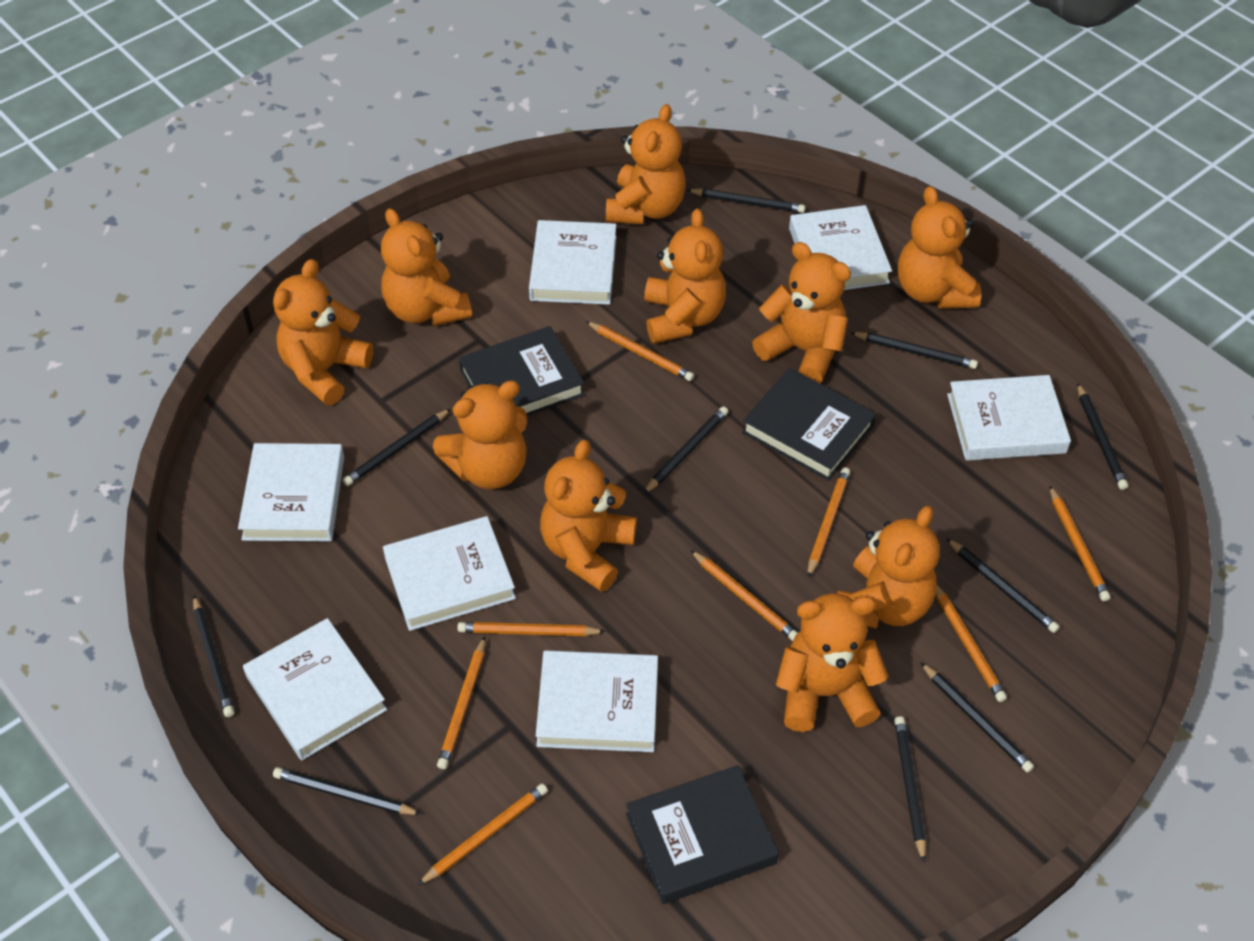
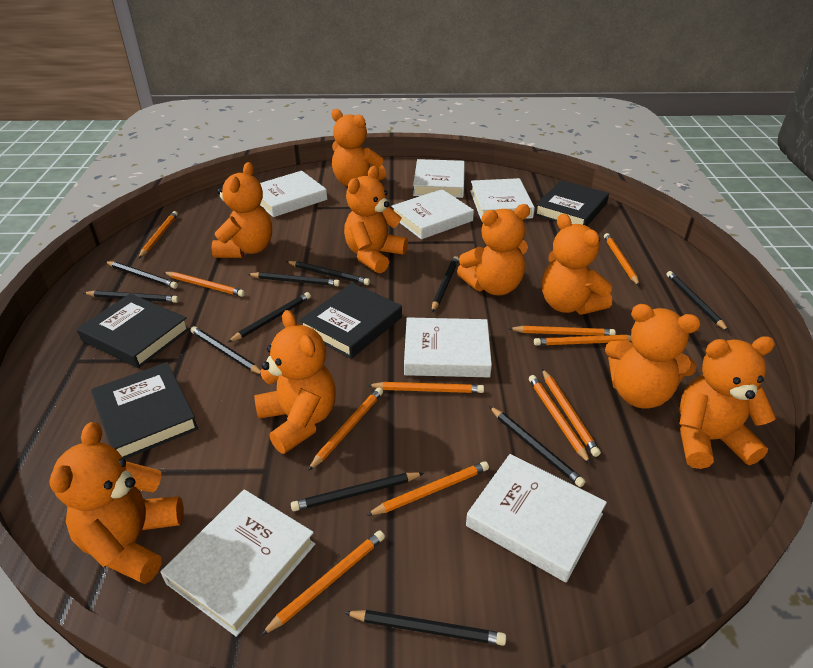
black book: [459,326,585,416] [626,765,779,904] [742,368,876,481] = 3 -> [77,293,190,368] [91,362,198,459] [299,283,402,359] [534,180,609,226] = 4
black pencil: [193,595,235,717] [273,767,421,815] [343,409,451,486] [643,406,728,494] [687,188,805,213] [850,332,978,369] [894,716,926,862] [920,662,1034,773] [946,538,1060,633] [1077,383,1128,490] = 10 -> [84,290,179,303] [105,261,178,289] [191,326,261,374] [227,292,311,343] [248,272,340,286] [286,261,370,285] [291,472,424,511] [344,610,506,646] [432,256,459,312] [489,406,585,487] [666,271,729,331] = 11
orange pencil: [418,784,548,885] [437,636,485,769] [457,622,606,636] [586,321,694,381] [690,550,798,641] [808,467,850,578] [936,585,1007,702] [1049,485,1110,602] = 8 -> [139,211,178,258] [164,272,245,297] [261,530,385,636] [308,387,383,471] [366,461,489,516] [367,382,484,393] [509,326,616,336] [529,375,591,464] [534,335,631,346] [542,369,601,457] [604,233,640,286] = 11
orange teddy bear: [273,259,373,405] [381,208,472,326] [433,380,527,489] [540,440,637,592] [606,104,686,224] [644,208,726,344] [752,242,851,383] [776,593,889,732] [837,506,940,629] [898,186,981,309] = 10 -> [49,422,184,584] [212,162,272,258] [254,310,336,454] [331,109,387,186] [344,166,408,273] [457,204,530,296] [542,214,612,315] [605,304,700,409] [679,336,776,469] = 9

